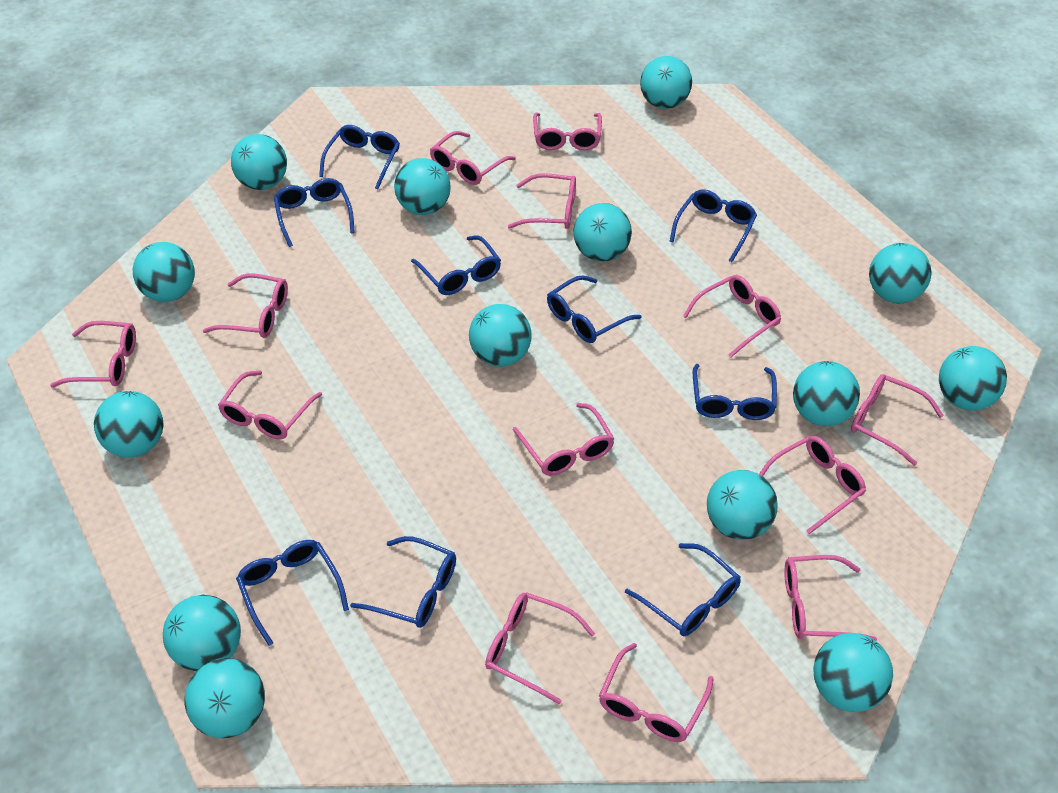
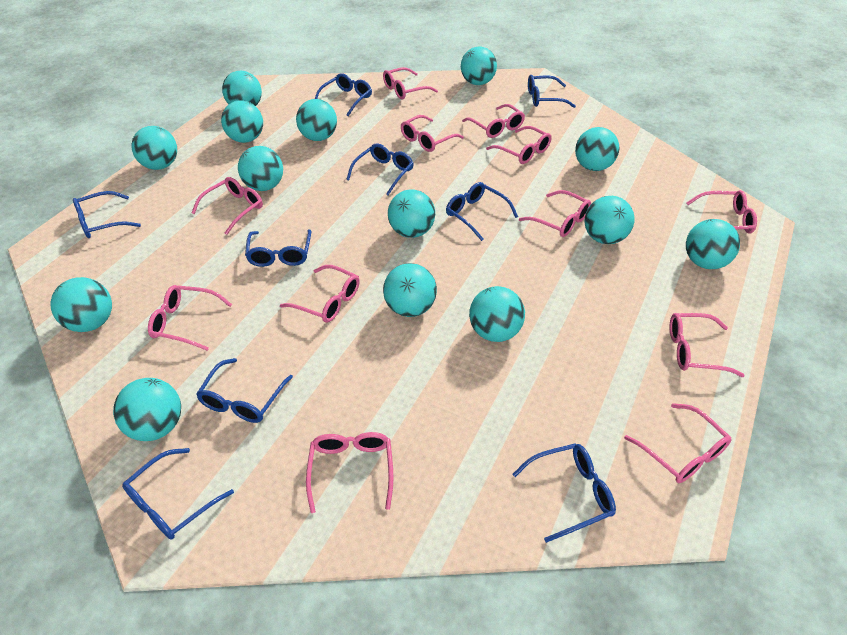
pink glasses: [50,321,136,388] [203,273,288,338] [218,370,322,439] [430,131,516,185] [485,592,595,704] [508,173,576,229] [513,403,614,476] [533,113,602,150] [599,643,714,742] [683,275,781,357] [759,436,866,534] [784,555,877,641] [851,374,944,466] = 13 -> [148,285,232,351] [191,177,263,235] [280,265,360,323] [306,432,393,513] [383,67,438,99] [401,115,464,152] [462,104,525,138] [486,126,552,164] [519,190,591,237] [624,403,731,483] [669,313,745,377] [687,190,757,233] = 12

